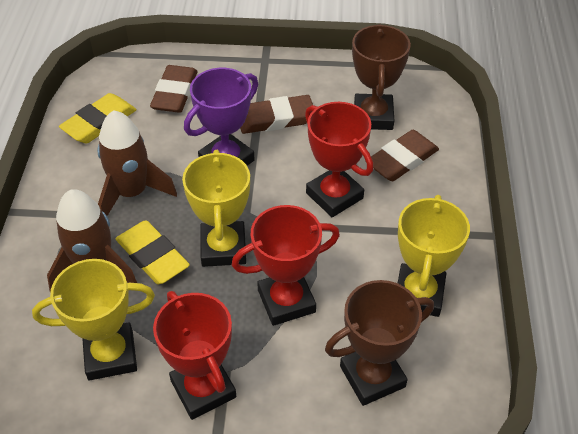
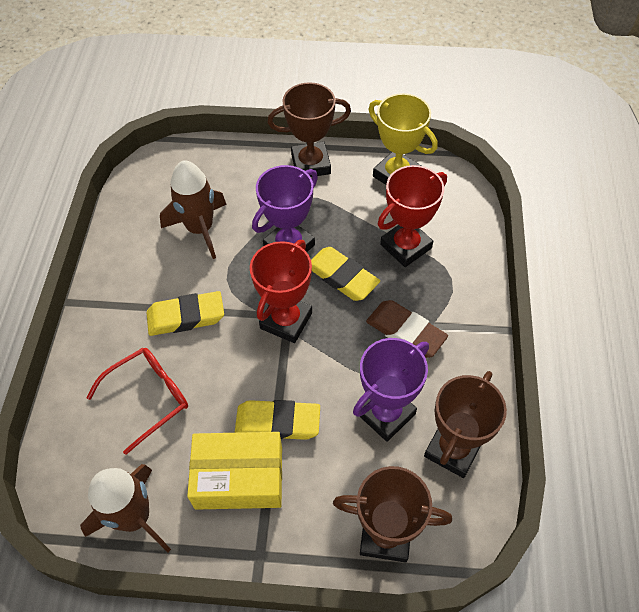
brown eraser: [150,65,197,113] [240,95,313,134] [365,130,439,181] = 3 -> [366,300,448,358] = 1
brown trophy: [325,280,434,406] [352,24,411,130] = 2 -> [267,82,351,177] [333,466,452,562] [424,371,507,478] = 3
purple trophy: [184,68,258,166] = 1 -> [252,165,318,252] [353,338,429,442] = 2
red glasses: none = 0 -> [86,348,188,455] = 1
red trophy: [153,291,236,420] [232,205,340,326] [305,102,373,217] = 3 -> [250,240,312,343] [378,165,447,267] = 2
yellow box: none = 0 -> [187,432,282,510] = 1
yellow eraser: [59,93,137,143] [116,220,190,284] = 2 -> [147,291,224,336] [235,400,320,440] [311,247,380,301] = 3
yellow trophy: [32,259,155,380] [182,150,250,267] [398,195,470,317] = 3 -> [369,93,438,185] = 1

